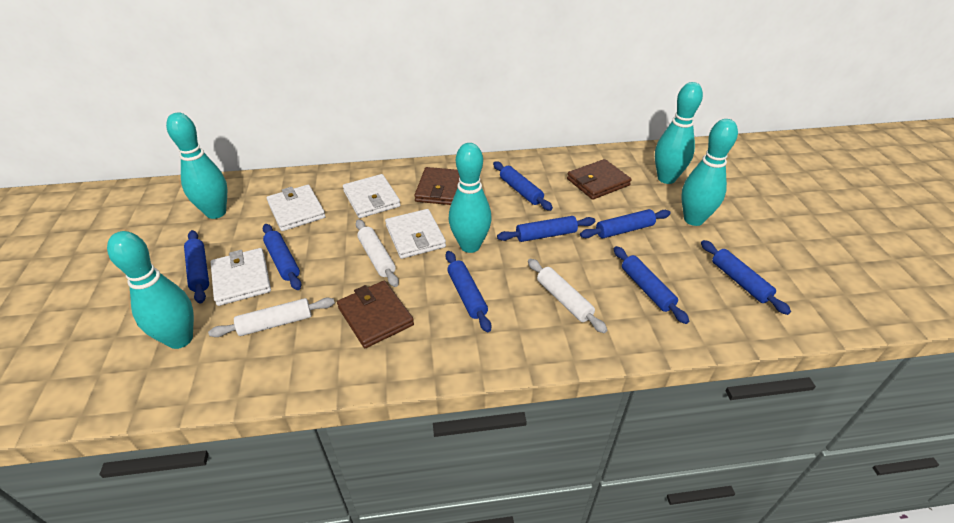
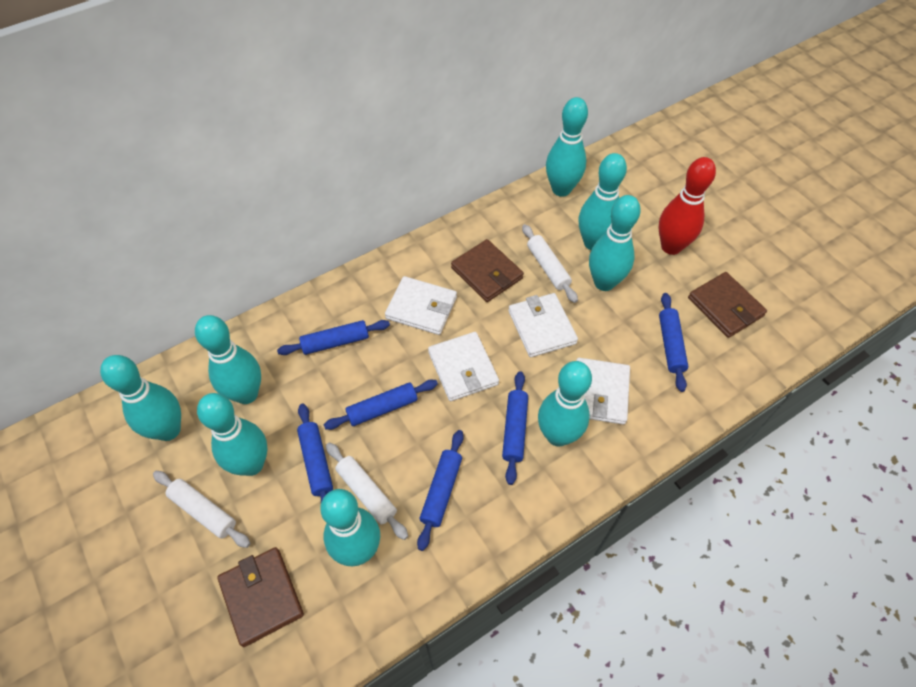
blue rolling pin: [184,230,209,304] [262,224,301,290] [445,251,491,332] [493,161,553,211] [497,216,595,242] [580,209,671,238] [614,246,689,324] [701,240,791,315] = 8 -> [277,320,390,355] [297,404,333,502] [324,379,438,430] [417,430,464,551] [502,371,528,485] [659,293,688,392] = 6
red bowling pin: none = 0 -> [659,157,716,255] = 1
turquoise bowling pin: [107,231,194,349] [166,112,227,219] [449,143,492,253] [655,82,703,184] [681,119,738,226] = 5 -> [100,355,181,441] [195,315,261,404] [197,393,268,476] [320,489,380,566] [538,361,592,446] [546,97,588,197] [579,153,627,250] [589,195,641,291] = 8

